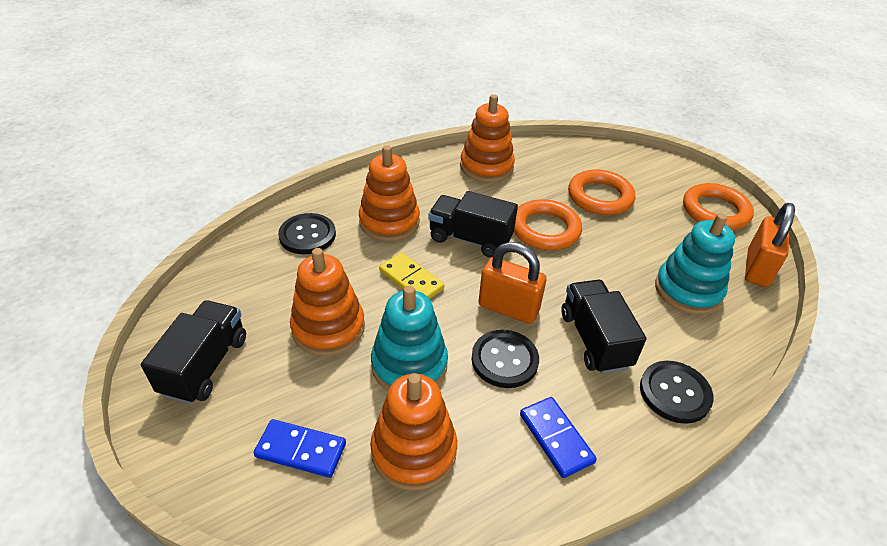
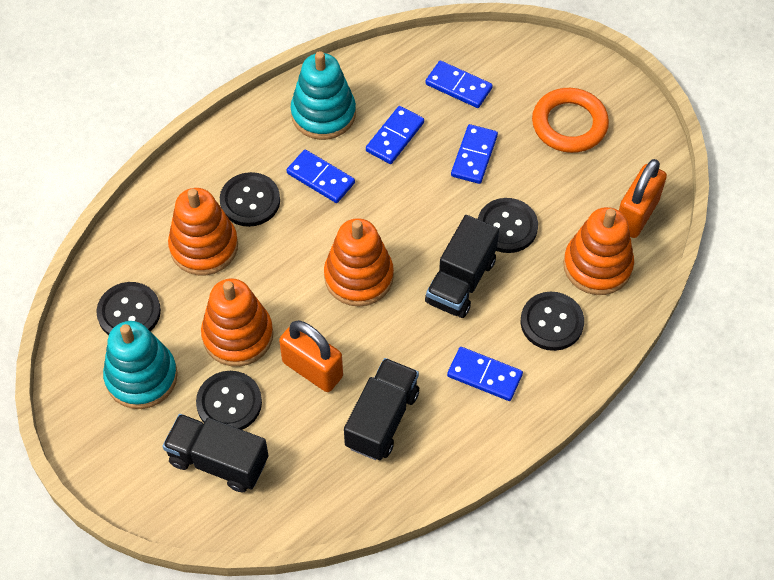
black button: [278,213,336,254] [472,330,539,388] [640,361,714,424] = 3 -> [96,282,161,335] [196,371,262,430] [220,172,280,227] [478,198,538,253] [521,292,584,351] = 5
blue domino: [254,419,346,478] [520,397,597,478] = 2 -> [287,150,355,203] [366,106,424,164] [425,61,493,108] [447,347,523,401] [451,124,498,184] = 5
orange ring: [514,199,582,250] [568,169,635,215] [683,183,754,230] = 3 -> [532,88,609,153] = 1
yellow domino: [379,253,444,299] = 1 -> none = 0

